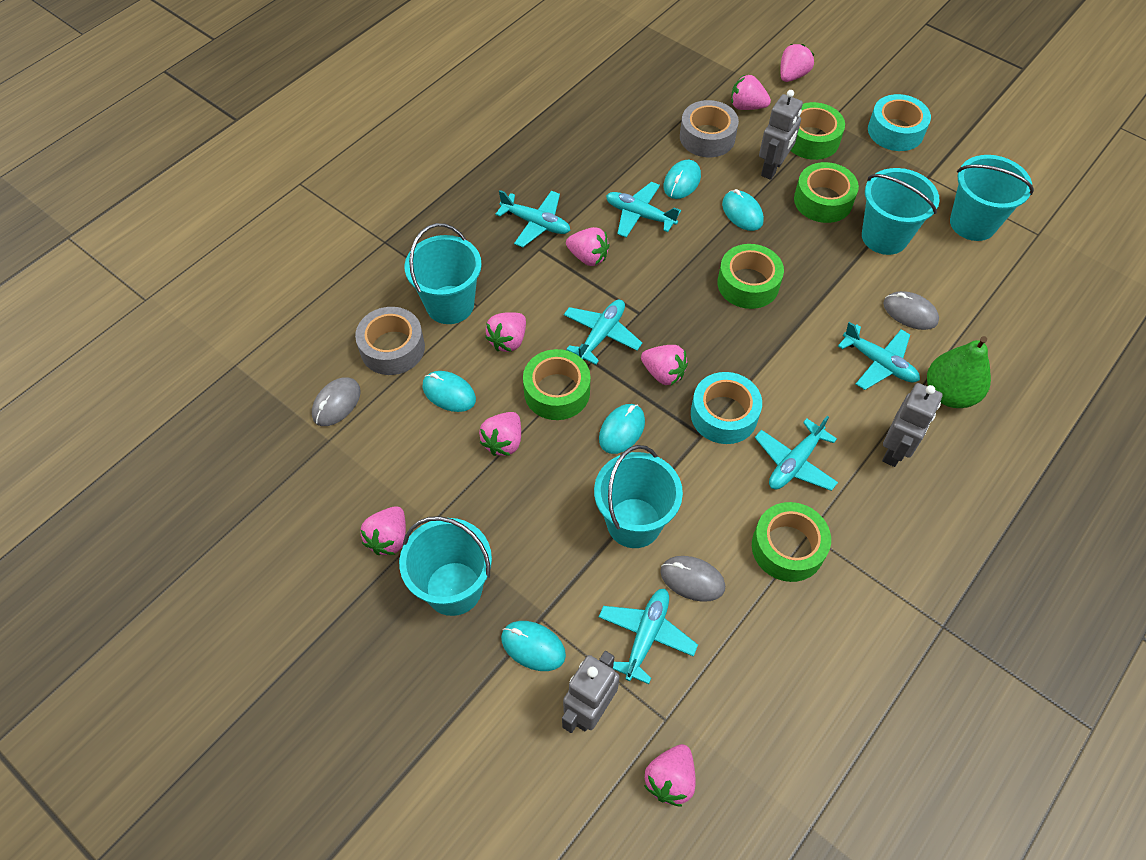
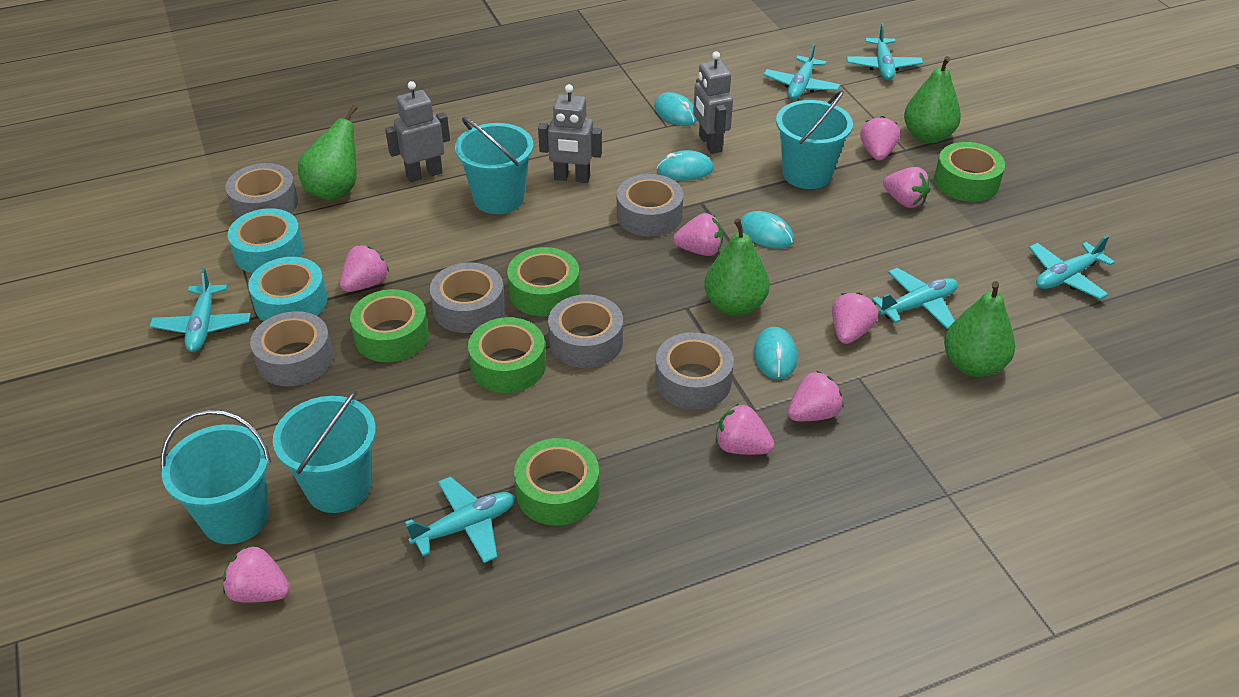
green pear: [927,336,991,408] = 1 -> [298,105,358,201] [704,218,770,316] [904,56,961,143] [944,281,1015,377] = 4
grey mouse: [312,377,360,426] [661,556,725,602] [883,291,939,330] = 3 -> none = 0
grey tape: [355,307,425,375] [680,100,739,157] = 2 -> [225,163,298,219] [250,311,333,386] [430,263,505,333] [548,294,623,368] [617,174,683,236] [655,332,734,409] = 6
turquoise bucket: [399,516,492,616] [404,223,482,324] [594,445,683,548] [862,168,940,255] [950,155,1034,241] = 5 -> [161,409,271,544] [273,390,376,513] [455,117,533,214] [776,90,853,189] = 4
turquoise mouse: [422,371,476,412] [501,621,566,671] [599,404,645,454] [664,160,701,199] [722,189,764,231] = 5 -> [654,92,697,126] [657,150,714,181] [740,211,794,249] [754,327,797,379] = 4

